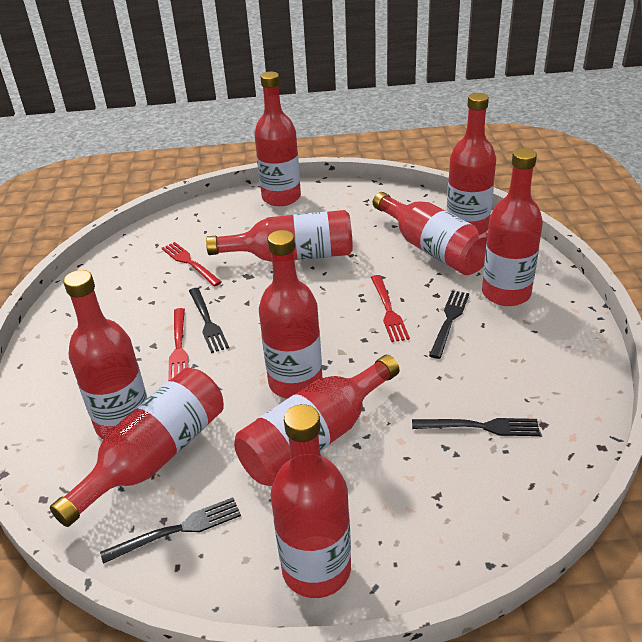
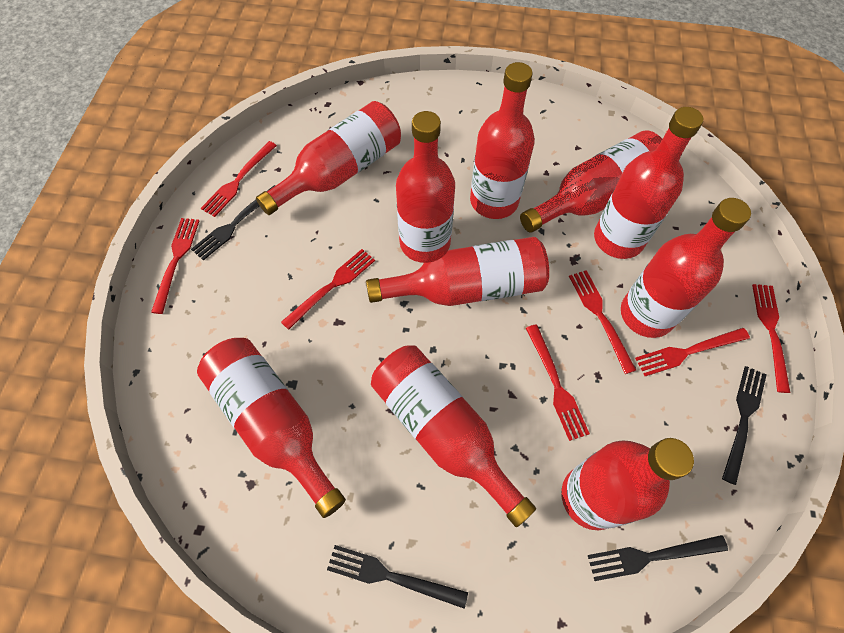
red fork: [162,242,222,287] [168,308,188,381] [371,275,410,342] = 3 -> [151,218,200,314] [201,141,277,217] [281,249,375,330] [526,324,590,441] [569,270,636,374] [635,328,750,376] [752,284,790,393] = 7

